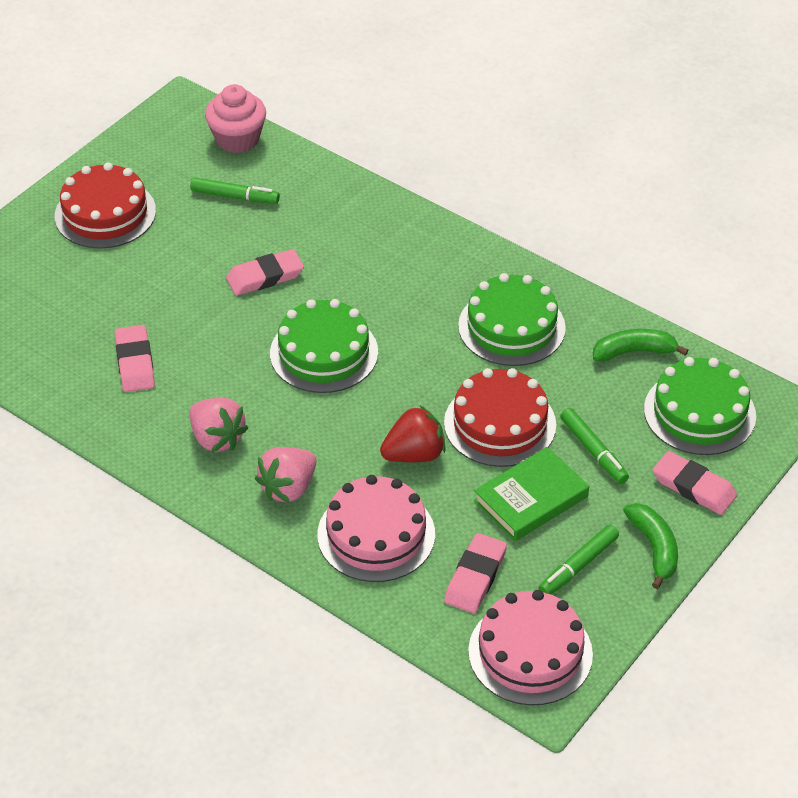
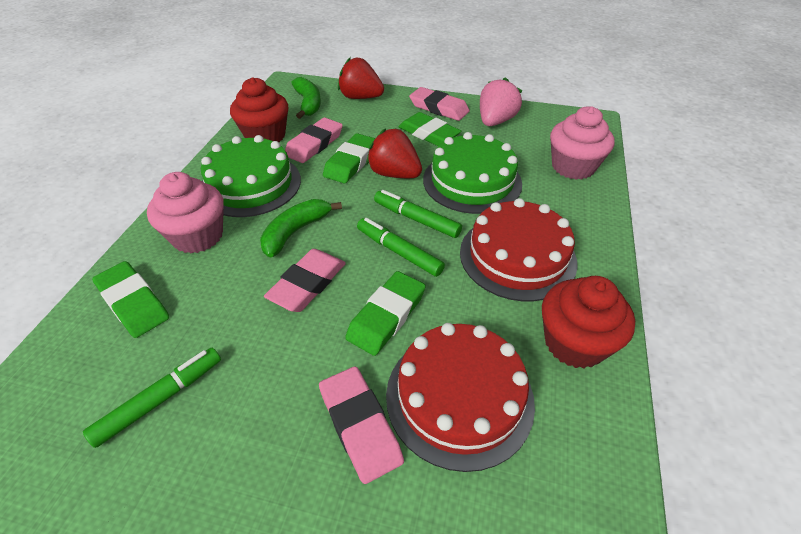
green book: [474,447,589,541] = 1 -> none = 0
green cake: [270,299,378,393] [458,273,566,366] [644,357,756,455] = 3 -> [201,135,301,217] [423,132,522,214] = 2
green eraser: none = 0 -> [92,261,169,338] [323,133,376,183] [345,271,426,356] [399,112,461,146] = 4
pink cake: [317,475,435,582] [468,590,593,705] = 2 -> none = 0
pink cupcake: [205,84,266,153] = 1 -> [147,172,224,253] [550,106,615,180] = 2
pink strawberry: [190,398,248,452] [255,447,316,503] = 2 -> [480,77,522,126] = 1
red cupcake: none = 0 -> [230,77,288,142] [542,276,635,369] = 2
red strawberry: [380,405,446,462] = 1 -> [338,57,384,99] [366,128,422,178] = 2

